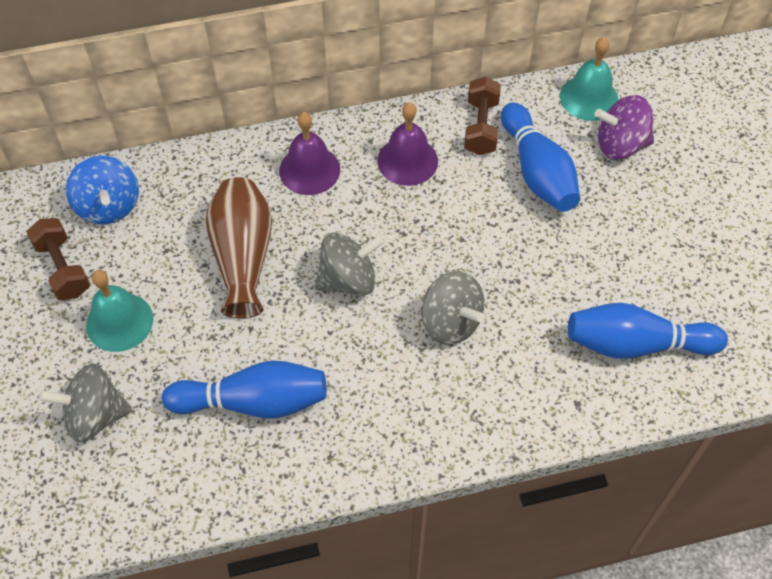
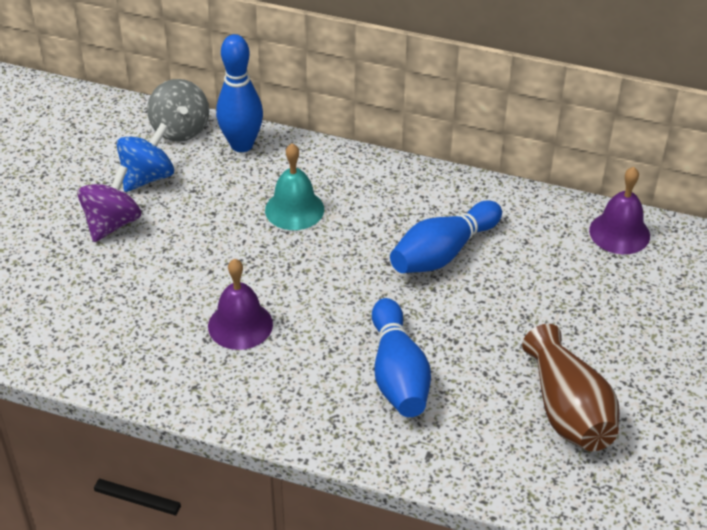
brown dumbbell: [27,218,90,300] [464,77,501,155] = 2 -> none = 0
grey spinning top: [39,363,132,443] [315,233,384,296] [421,271,485,345] = 3 -> [147,79,209,142] = 1
turquoise bell: [86,270,153,352] [560,37,618,121] = 2 -> [265,143,324,230] = 1

